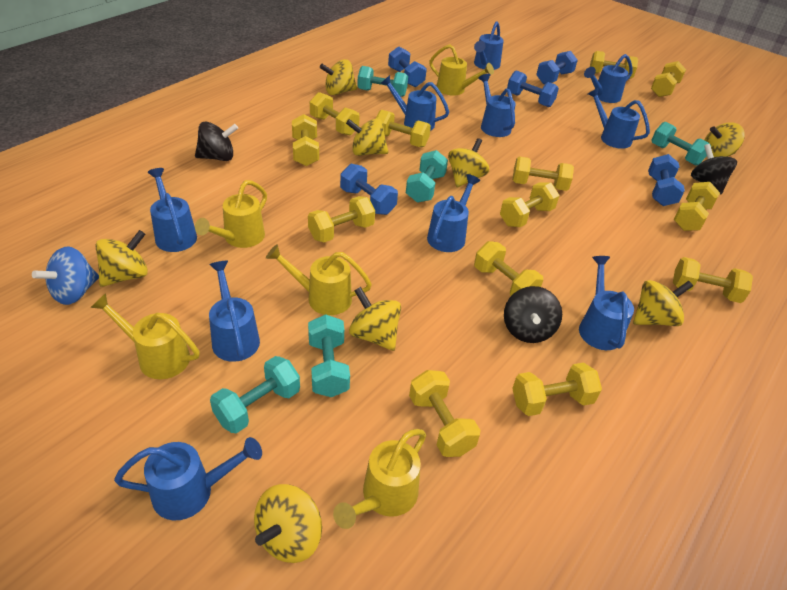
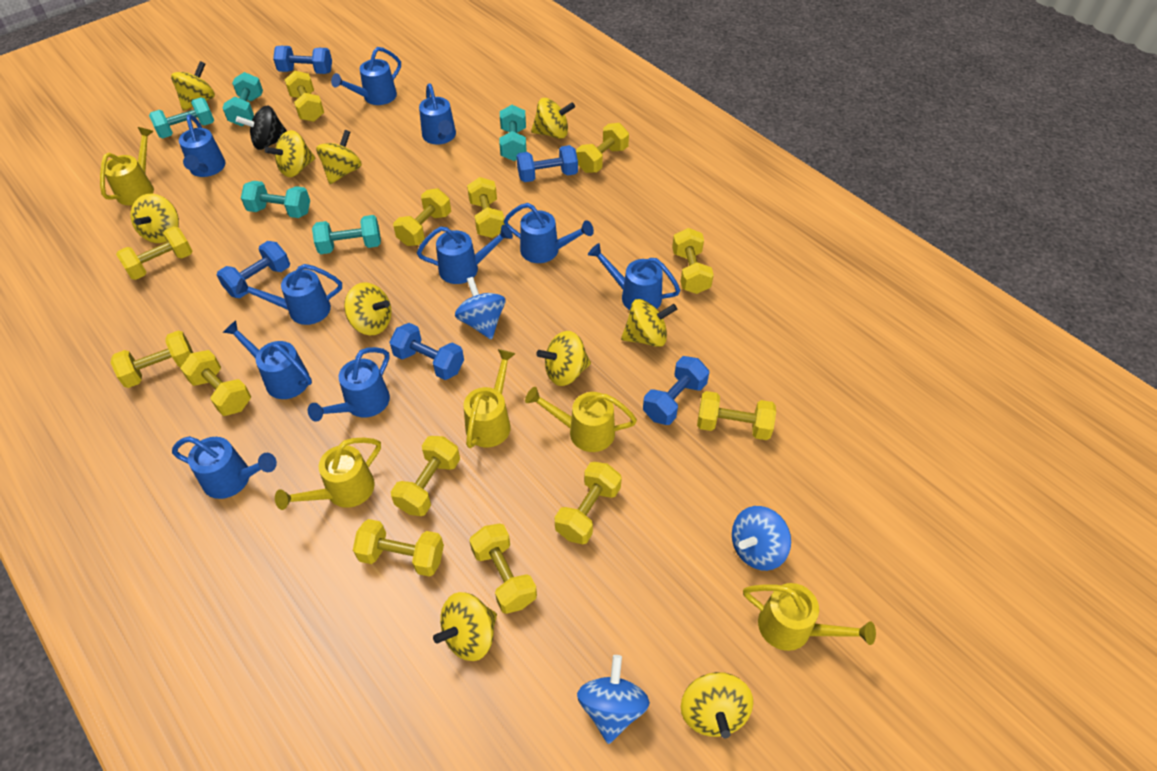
black spinning top: [195,121,238,161] [504,286,562,343] [691,144,737,194] = 3 -> [236,106,287,150] = 1
blue spinning top: [32,246,99,305] = 1 -> [455,277,506,340] [577,655,650,744] [732,506,791,571] = 3
yellow spinning top: [96,230,148,287] [254,484,322,563] [320,59,357,95] [346,118,388,156] [349,287,401,351] [448,138,489,187] [633,280,693,326] [704,122,745,157] = 8 -> [131,194,179,243] [171,61,215,111] [265,130,315,177] [316,130,362,184] [344,283,392,335] [433,592,497,661] [531,98,575,139] [537,331,591,386] [621,299,677,347] [681,672,753,738] = 10

